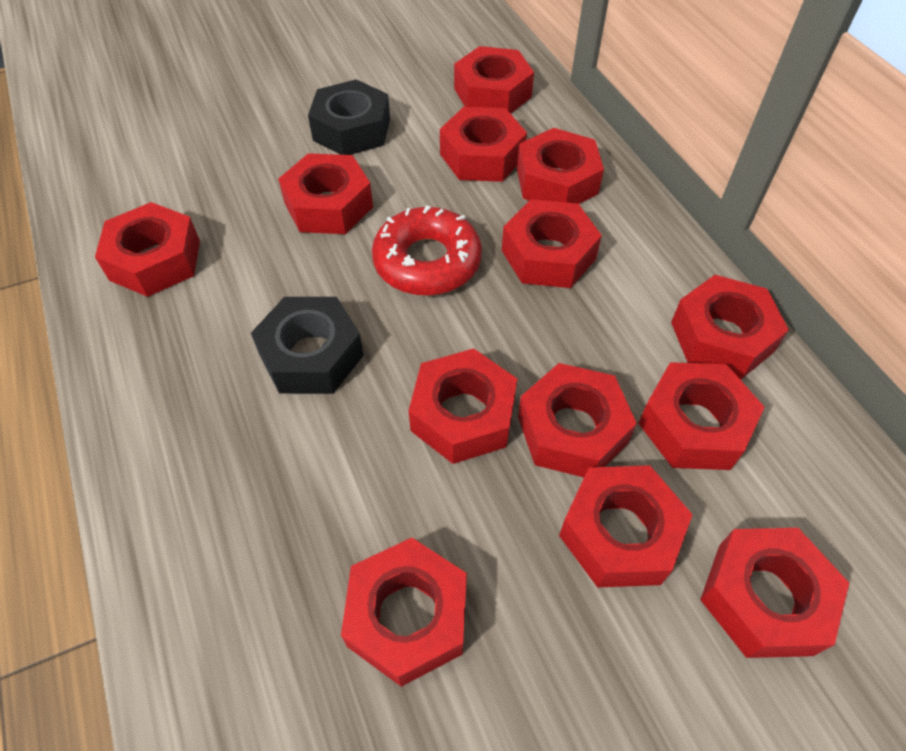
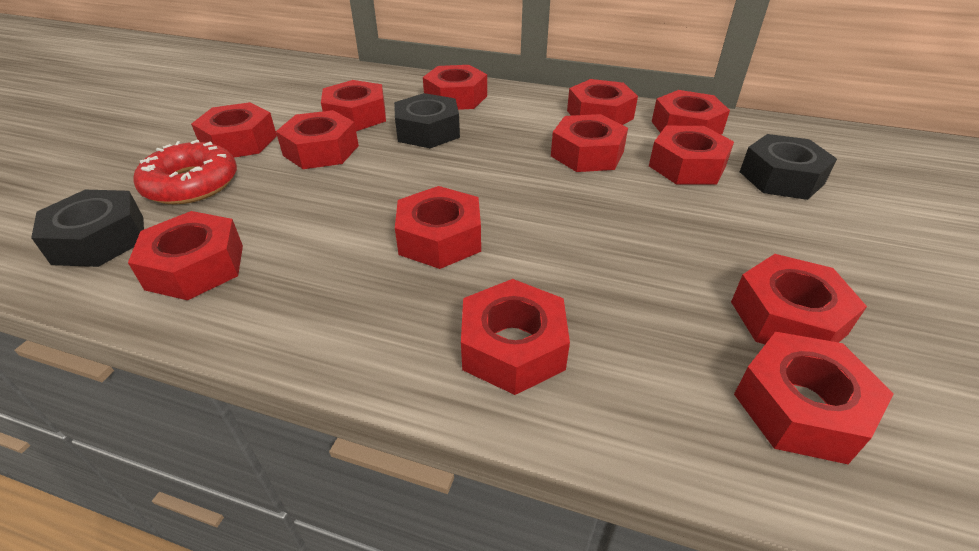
black nut: [251,297,364,394] [308,79,390,155] = 2 -> [31,190,144,267] [394,93,460,148] [740,134,837,200] = 3

